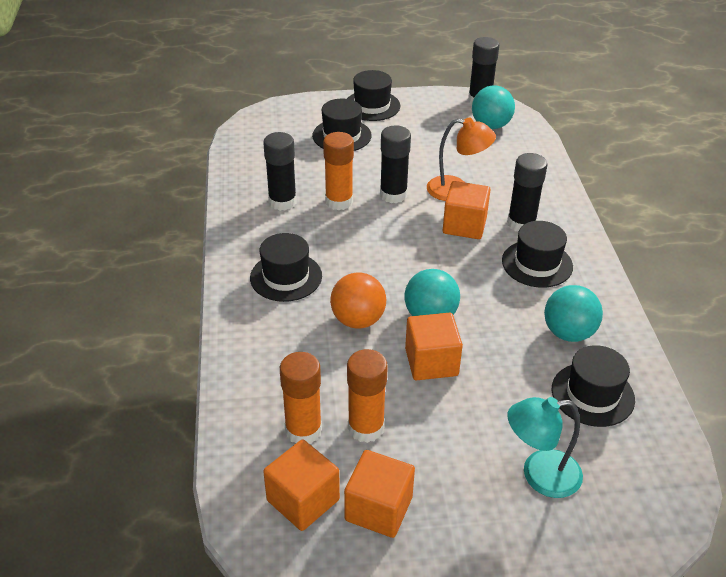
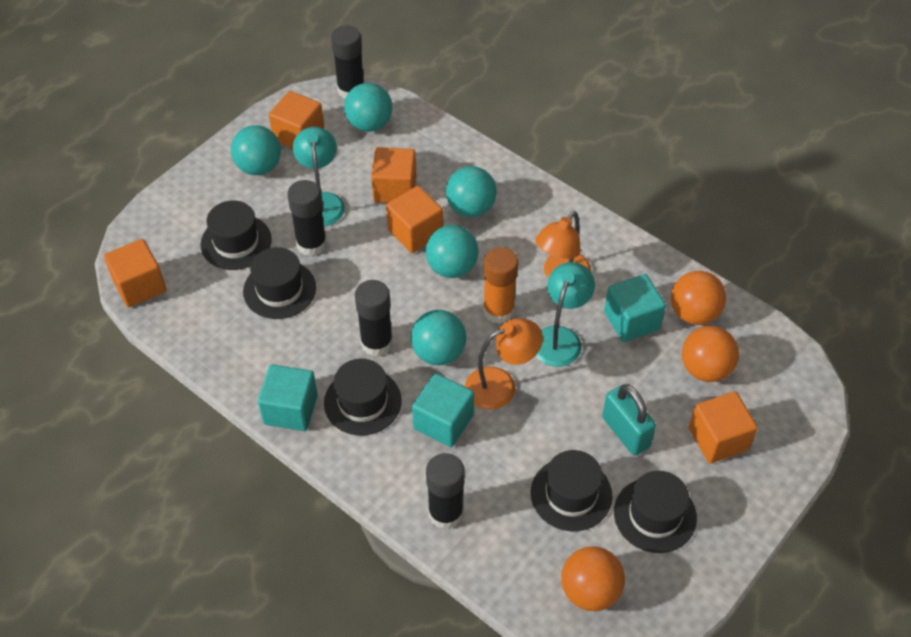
orange ball: [330,272,386,329] = 1 -> [561,546,625,611] [671,271,726,325] [682,326,739,382] = 3
orange cube: [263,440,340,531] [344,450,415,538] [405,312,463,380] [443,181,491,239] = 4 -> [104,239,166,307] [269,91,324,149] [371,147,417,203] [386,186,443,253] [689,391,758,463] = 5
orange glue stick: [280,352,322,444] [323,132,354,210] [347,349,388,443] = 3 -> [483,247,518,324] = 1
orange lamp: [427,117,496,201] = 1 -> [465,318,543,410] [535,211,591,278] = 2
turquoise ball: [404,269,460,316] [472,86,515,129] [544,285,603,342] = 3 -> [231,125,281,175] [344,83,392,132] [411,310,466,365] [426,225,479,278] [446,166,497,217] = 5
turquoise cube: none = 0 -> [258,364,318,431] [412,373,474,447] [604,274,666,342] = 3
turquoise lamp: [508,397,583,498] = 1 -> [293,127,345,227] [536,262,595,367] = 2
turquoise padlock: none = 0 -> [602,384,656,456] = 1

